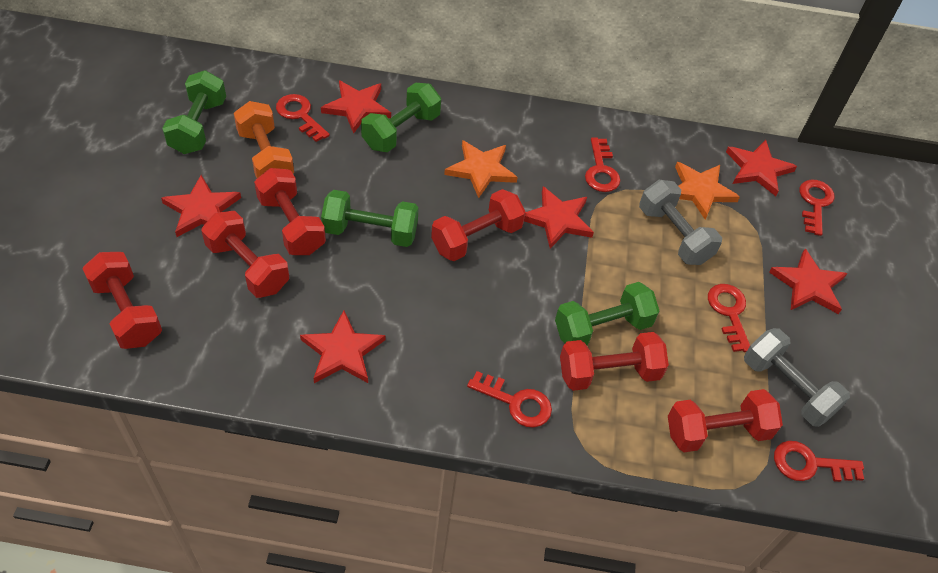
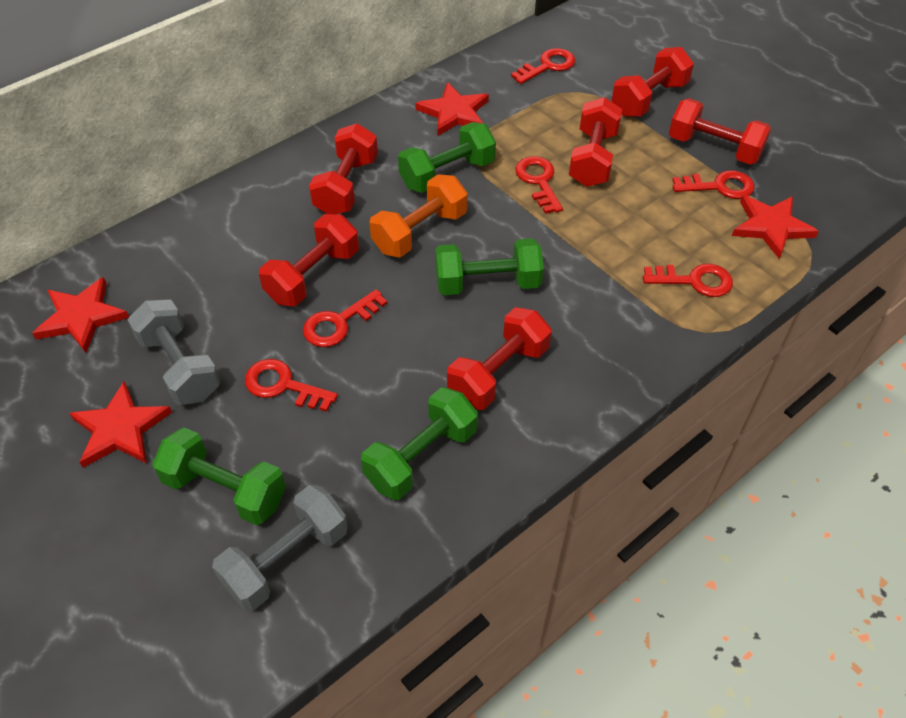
orange star: [444,140,518,198] [675,162,740,220] = 2 -> none = 0
red star: [161,175,241,237] [300,311,385,383] [321,80,391,134] [524,186,594,249] [726,140,797,196] [769,249,848,314] = 6 -> [32,277,129,353] [69,381,172,468] [415,82,489,136] [732,195,819,259] = 4

